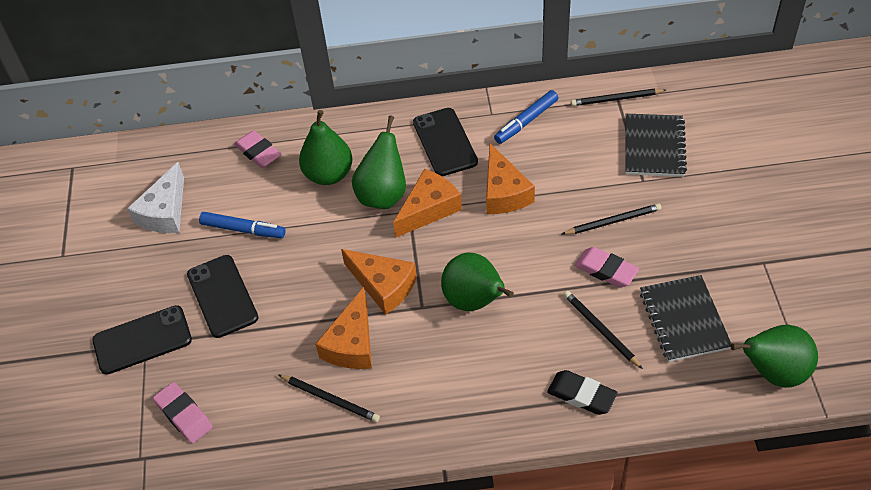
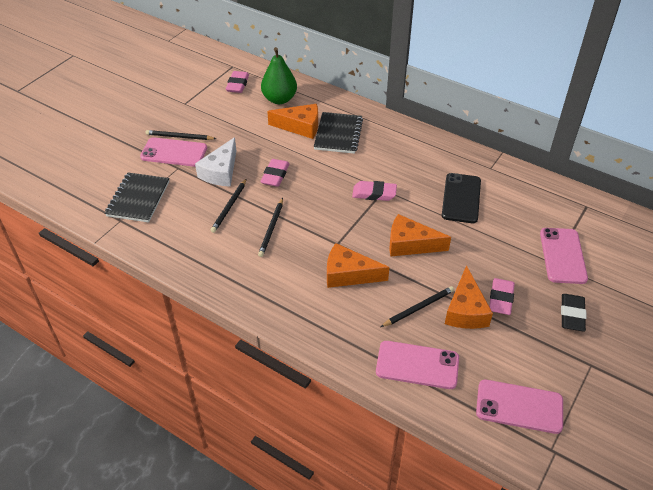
black phone: [92,305,192,375] [187,255,259,338] [413,108,478,176] = 3 -> [442,173,481,223] = 1
blue marker: [199,212,285,238] [494,90,558,144] = 2 -> none = 0
green pear: [299,110,352,185] [352,115,406,209] [441,252,514,311] [730,325,818,388] = 4 -> [261,47,297,104] = 1
pink eraser: [153,382,213,443] [234,130,282,168] [574,247,639,288] = 3 -> [226,71,249,93] [260,159,290,187] [352,181,397,201] [489,278,515,315] = 4
pink phone: none = 0 -> [140,137,207,167] [376,341,459,389] [476,379,563,434] [540,228,588,284] = 4

